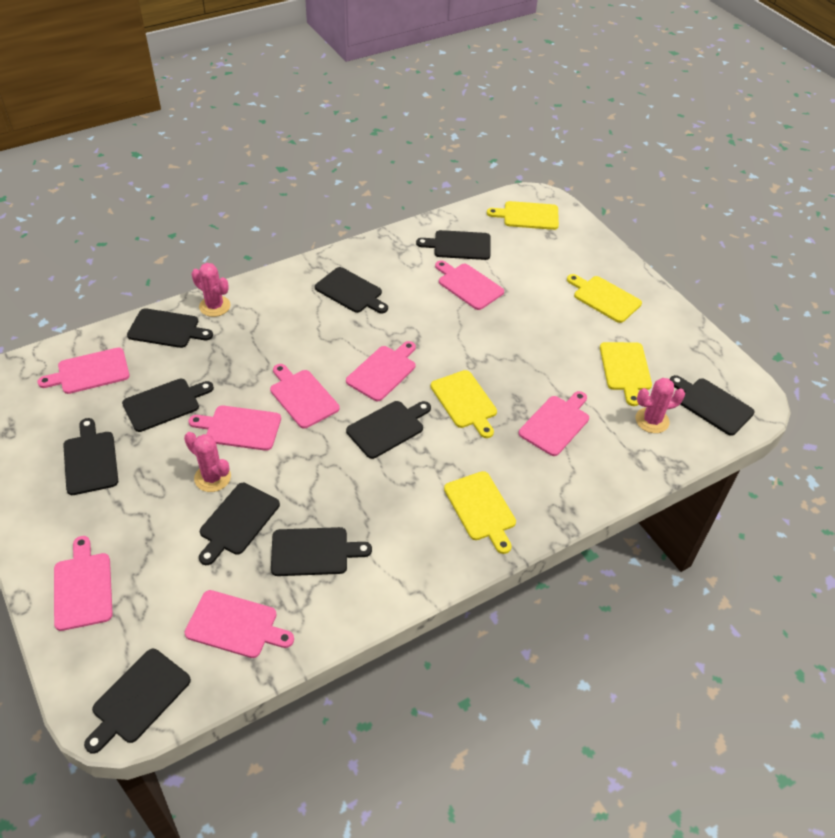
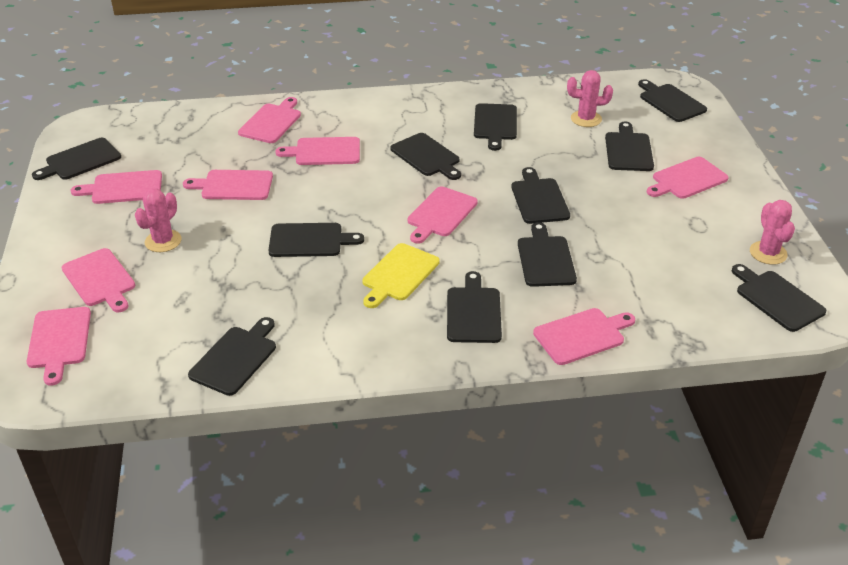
black cutting board: [63,418,118,495] [84,649,191,754] [122,379,214,432] [127,308,213,348] [199,483,280,565] [271,527,372,576] [315,267,388,314] [346,401,431,459] [416,230,491,260] [670,375,754,436] = 10 -> [32,138,121,180] [188,317,276,396] [268,223,364,257] [391,133,461,180] [447,271,502,343] [474,103,517,151] [511,167,570,224] [518,222,577,287] [605,122,654,171] [638,79,707,122] [732,264,826,332] = 11
pink cutting board: [37,348,130,394] [54,536,113,631] [184,590,294,658] [188,405,281,451] [270,364,340,428] [346,341,416,401] [435,260,504,310] [519,391,589,456] = 8 -> [27,307,91,386] [61,248,135,312] [71,170,162,204] [183,170,273,200] [238,97,301,143] [275,137,360,165] [408,186,478,244] [533,308,635,365] [647,157,729,199] = 9
yellow cutting board: [431,370,497,438] [444,471,516,554] [487,201,559,230] [567,274,642,323] [600,342,652,406] = 5 -> [363,243,440,308] = 1

